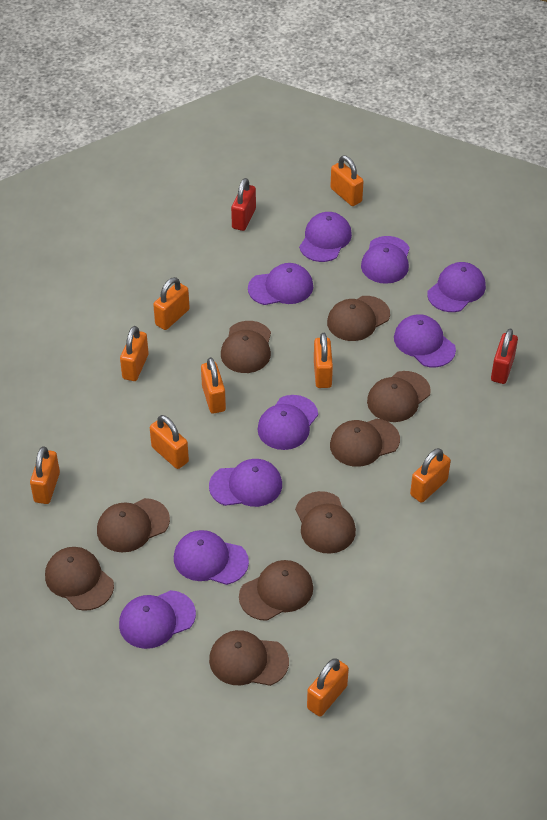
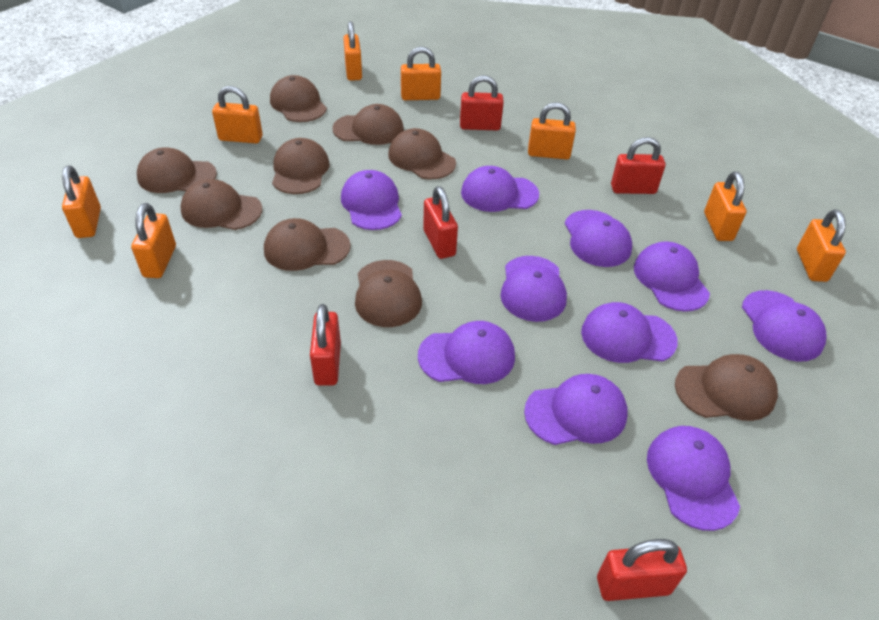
orange padlock: [30,446,60,504] [120,326,149,381] [150,415,189,469] [153,277,190,330] [201,357,226,414] [307,658,349,717] [314,333,333,388] [330,156,364,206] [410,448,451,503] = 9 -> [62,165,101,238] [131,203,176,278] [212,86,263,144] [343,21,362,81] [401,47,441,100] [528,102,576,159] [704,171,747,241] [797,209,846,282] = 8
purple cap: [119,590,196,649] [174,530,249,585] [209,459,282,507] [248,263,313,305] [257,395,318,450] [299,212,352,262] [361,236,410,284] [394,314,456,367] [427,262,486,312] = 9 -> [341,170,402,230] [418,321,515,384] [461,166,539,212] [500,256,567,322] [524,374,628,445] [565,210,632,267] [581,302,678,363] [634,241,710,312] [647,426,740,531] [742,290,826,362] = 10
red padlock: [231,178,256,231] [491,329,518,384] = 2 -> [310,304,341,386] [423,186,458,259] [460,75,504,130] [597,539,687,601] [611,137,665,194] = 5

